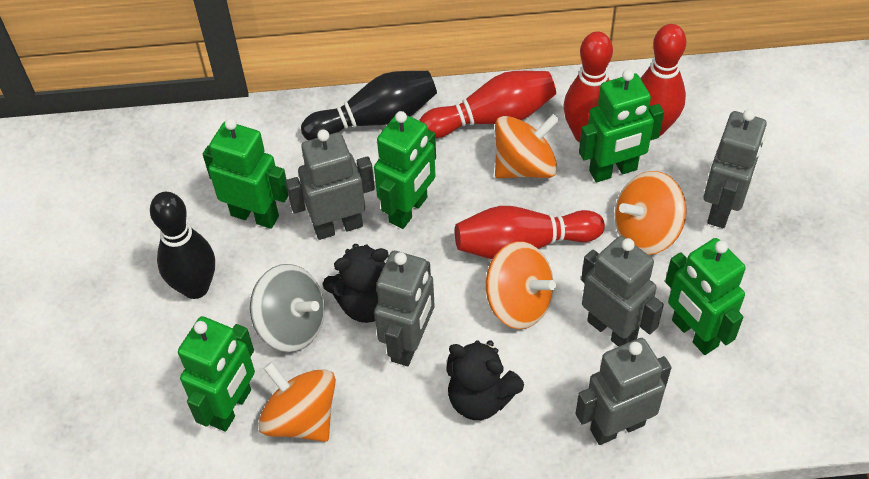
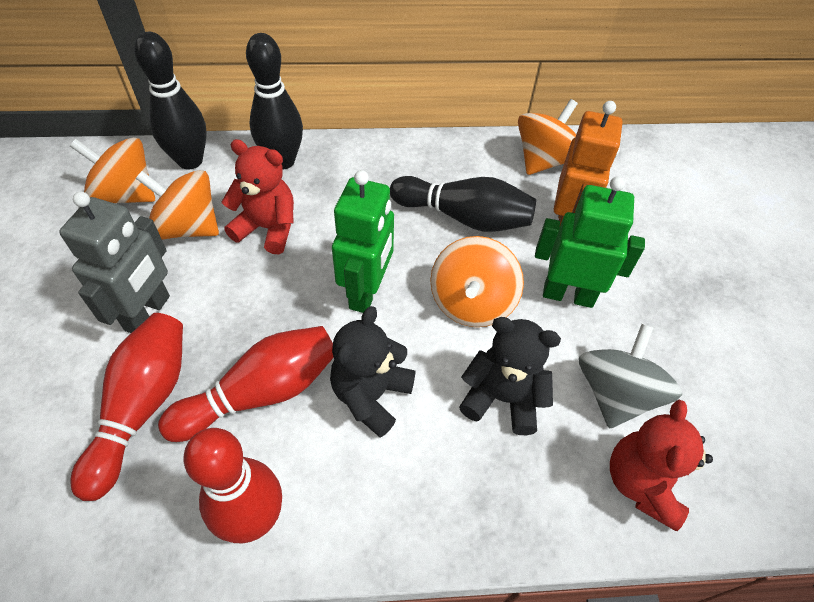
black bowling pin: [150,192,215,299] [301,71,437,140] = 2 -> [134,32,206,169] [246,33,303,170] [390,176,536,232] = 3
green robot: [178,316,255,432] [203,118,288,229] [374,111,436,229] [579,69,664,182] [665,238,746,355] = 5 -> [332,170,394,313] [535,176,645,308] = 2
grey robot: [285,129,375,240] [374,251,434,366] [575,338,672,445] [581,236,664,347] [704,109,767,228] = 5 -> [59,192,170,333] = 1
orange robot: none = 0 -> [554,101,622,225] = 1
red bowling pin: [419,71,556,138] [455,206,605,259] [563,31,613,143] [640,24,686,136] = 4 -> [71,313,183,501] [158,326,334,442] [184,428,282,543] = 3
red teddy bear: none = 0 -> [222,139,294,254] [610,399,713,531] = 2

